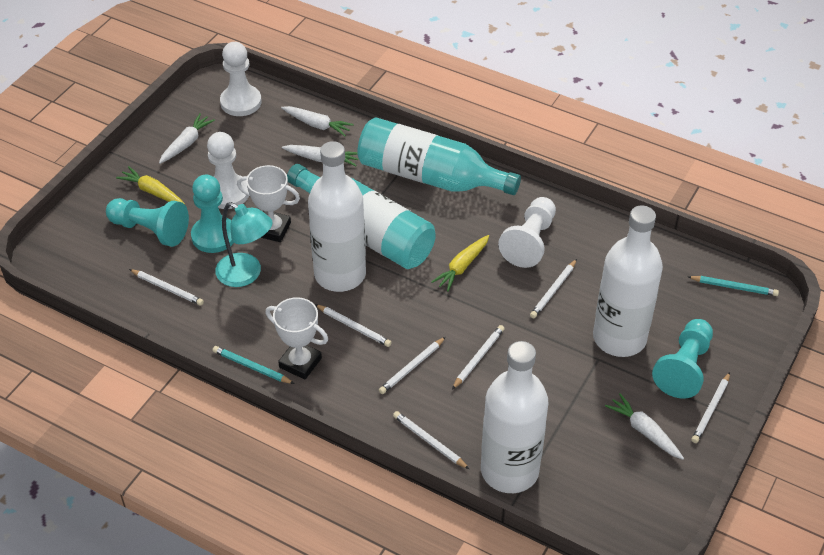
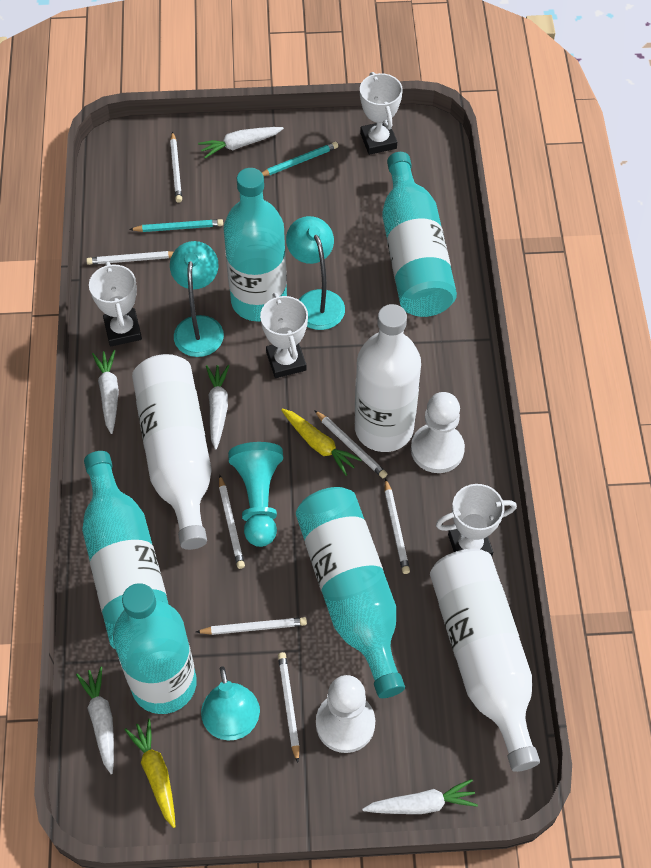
turquoise bottle: [287,164,436,269] [357,117,521,195] = 2 -> [82,451,168,649] [113,583,197,714] [224,168,287,322] [296,487,405,698] [382,152,457,317] = 5
turquoise lamp: [215,202,273,287] = 1 -> [170,241,224,357] [201,666,260,741] [286,216,345,330] = 3
turquoise pawn: [106,198,189,247] [191,175,234,253] [652,319,713,398] = 3 -> [228,442,283,547] = 1
white carrot: [159,113,215,164] [281,106,354,136] [282,145,358,166] [605,393,684,460] = 4 -> [76,667,114,774] [92,350,119,434] [198,127,284,158] [206,365,229,450] [362,779,478,814] = 5
white pawn: [207,132,249,209] [220,42,262,116] [498,197,556,268] = 3 -> [316,675,375,753] [411,392,465,473] = 2
white trophy: [237,165,300,242] [266,297,328,380] = 2 -> [89,261,142,347] [260,293,308,378] [360,72,403,155] [436,484,517,556] = 4

